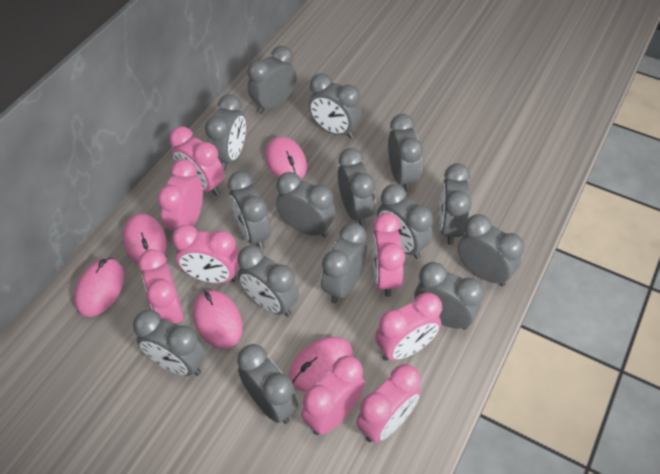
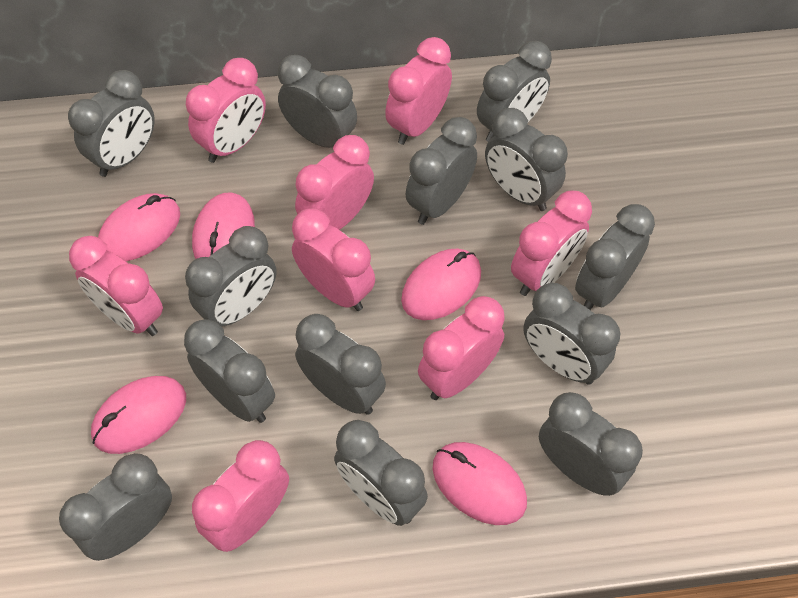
grey clock: [133,310,205,376] [205,94,246,171] [228,171,271,249] [237,245,299,317] [237,344,298,424] [247,46,297,114] [276,172,335,238] [309,74,362,138] [321,223,367,303] [338,148,376,227] [377,184,433,259] [388,114,423,192] [414,262,484,330] [439,163,472,245] [458,214,525,286] = 15 -> [59,453,172,561] [68,70,155,177] [184,319,275,423] [185,226,277,326] [278,55,357,148] [295,314,386,415] [334,420,428,526] [406,117,477,225] [477,41,552,142] [485,108,568,211] [523,283,620,385] [539,392,643,496] [575,204,655,310] = 13

